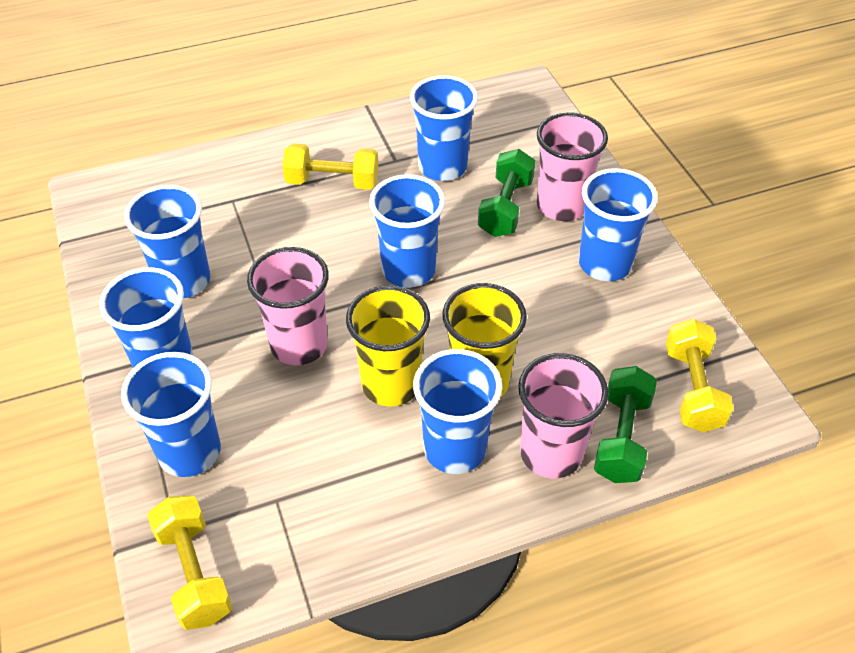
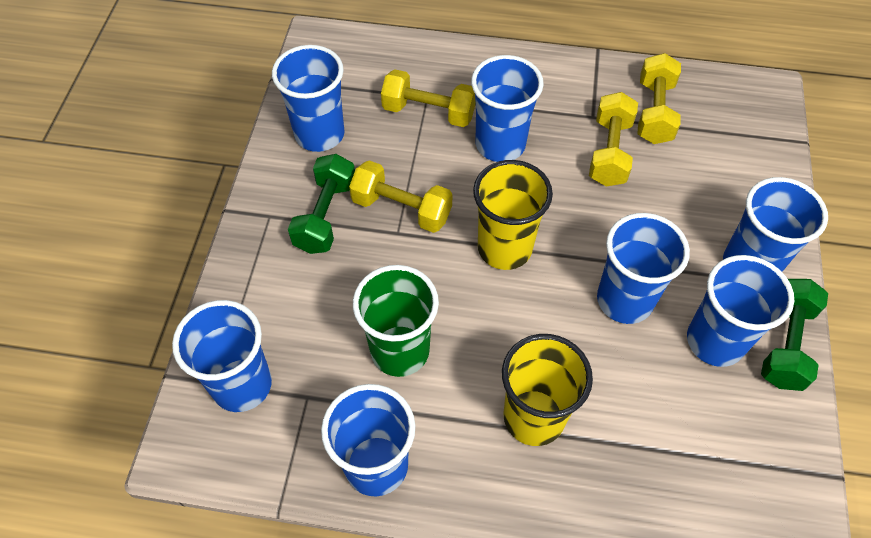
green cup: none = 0 -> [353,265,439,377] = 1
pink cup: [247,247,329,365] [518,353,608,478] [537,113,608,221] = 3 -> none = 0
yellow dumbbell: [147,495,232,630] [282,144,378,190] [666,319,734,432] = 3 -> [349,160,453,233] [381,69,476,127] [589,92,638,186] [638,53,681,144] = 4

